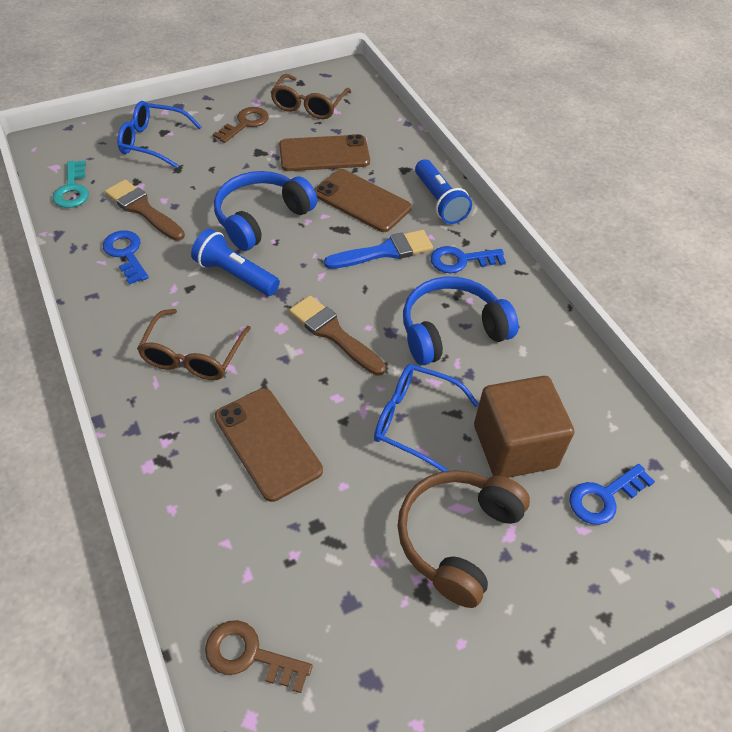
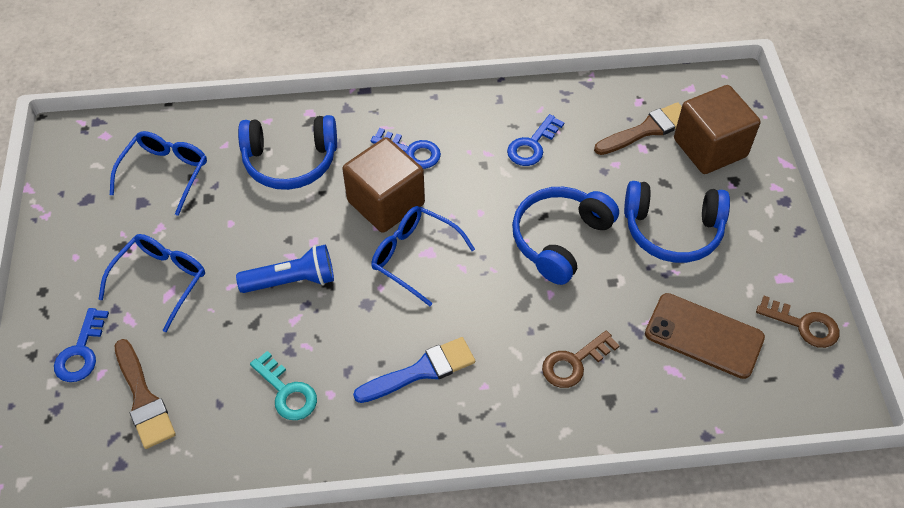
blue flashlight: [191,229,280,296] [415,159,472,224] = 2 -> [236,245,334,293] = 1
blue glasses: [117,101,202,168] [374,364,479,472] = 2 -> [98,234,205,332] [110,131,207,216] [371,206,475,306] = 3
blue headphones: [214,171,317,251] [403,277,519,365] = 2 -> [238,115,337,190] [512,187,619,285] [624,181,730,263] = 3
brown cube: [474,376,574,478] = 1 -> [342,137,425,233] [674,85,761,174] = 2
brown glasses: [137,309,251,380] [270,74,351,119] = 2 -> none = 0
brown headphones: [397,470,530,608] = 1 -> none = 0
brown phone: [215,388,323,502] [279,134,370,171] [314,169,412,232] = 3 -> [645,293,765,379] = 1

